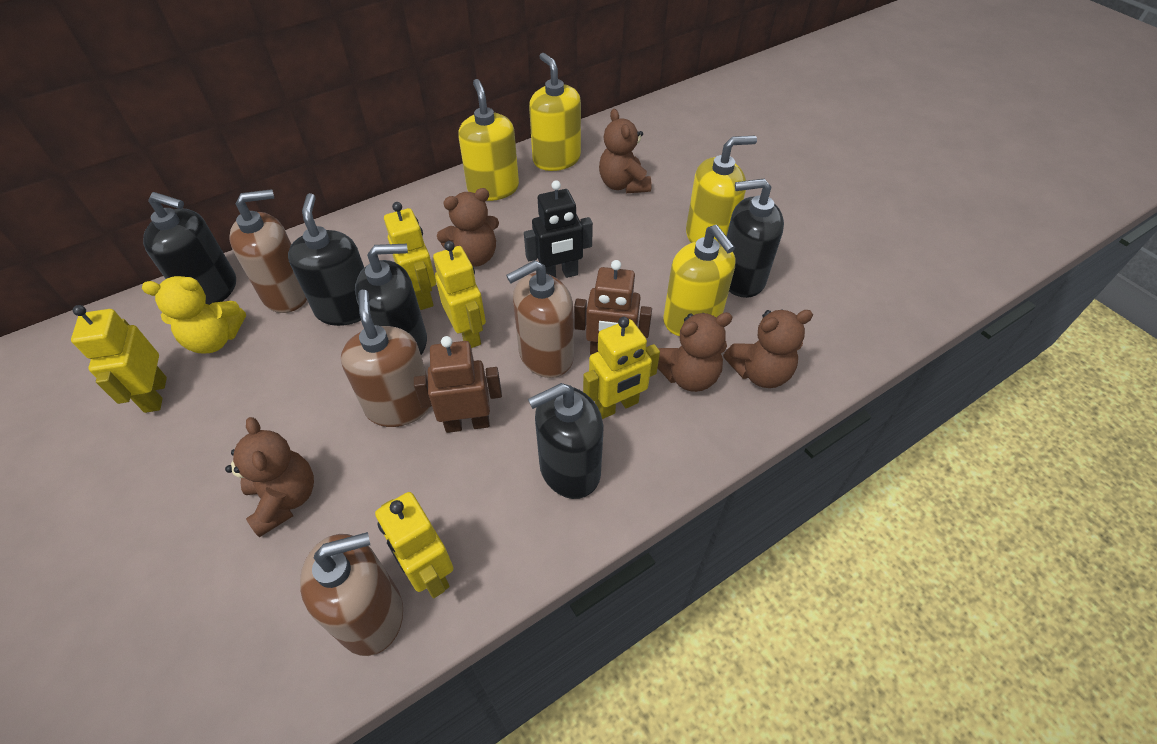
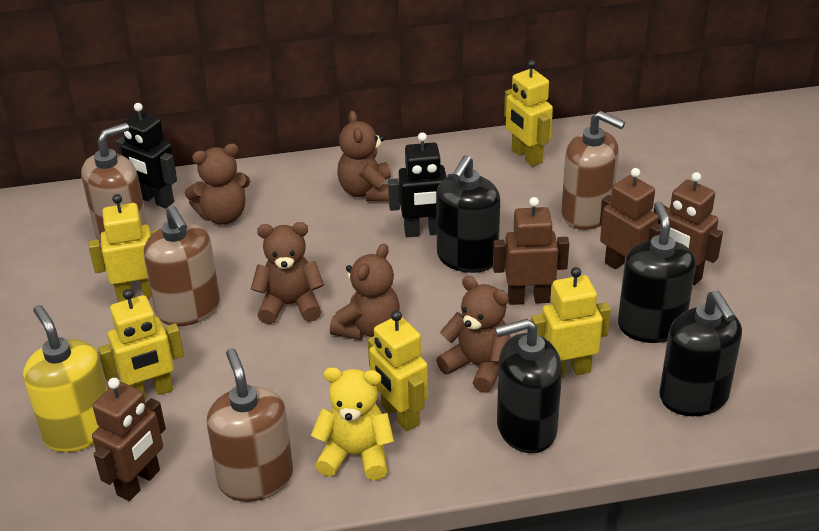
black robot: [524,180,593,278] = 1 -> [116,103,177,208] [388,132,453,237] = 2
black soap dispenser: [143,192,236,305] [288,193,364,326] [355,244,427,355] [528,383,603,499] [727,179,784,298] = 5 -> [436,155,500,273] [495,319,562,453] [618,201,696,343] [659,291,742,416] = 4
brown robot: [414,336,502,433] [574,260,652,355] = 2 -> [92,378,166,501] [493,197,569,305] [600,168,661,269] [654,172,723,285] = 4
yellow soap dispenser: [458,79,519,201] [529,53,581,171] [663,225,735,336] [686,136,757,243] = 4 -> [23,305,108,452] = 1

